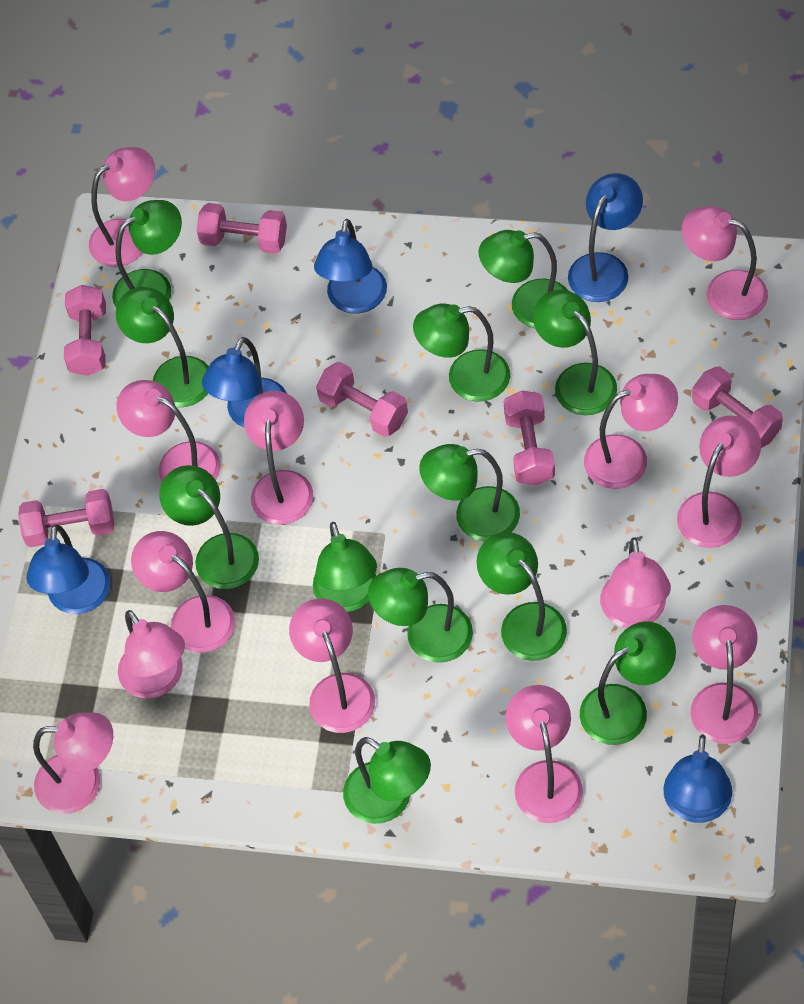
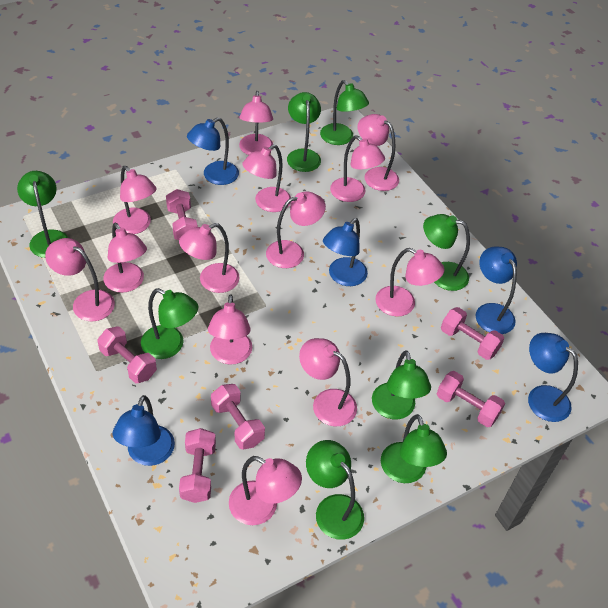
green lamp: [112,200,182,307] [116,287,209,407] [159,465,259,589] [313,522,377,612] [343,737,431,824] [368,568,473,663] [413,303,510,402] [419,444,520,542] [477,532,567,661] [479,230,568,328] [533,290,617,415] [580,621,676,745] = 12 -> [17,171,68,258] [141,288,198,359] [287,92,321,172] [306,440,364,540] [320,80,369,145] [372,350,431,419] [381,414,447,483] [423,214,470,291] = 8

